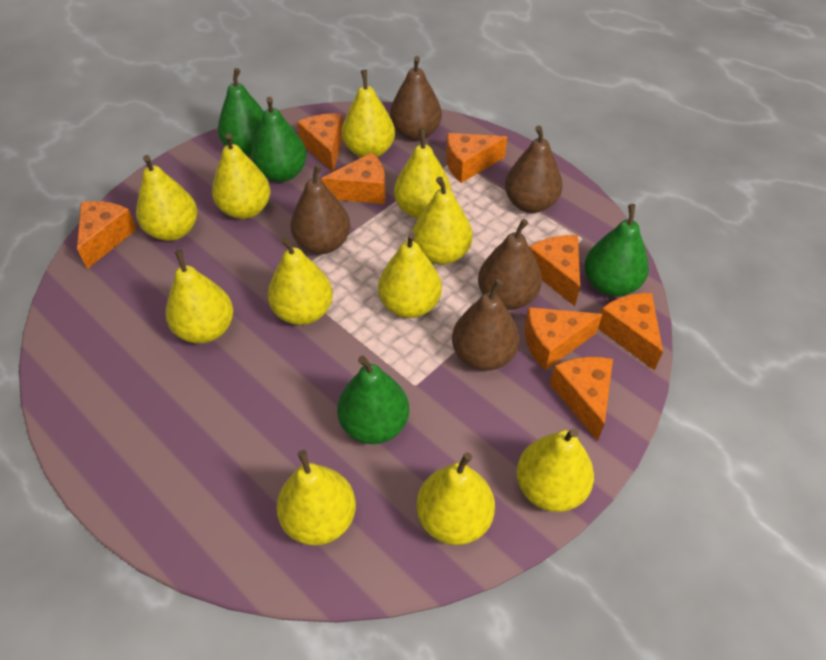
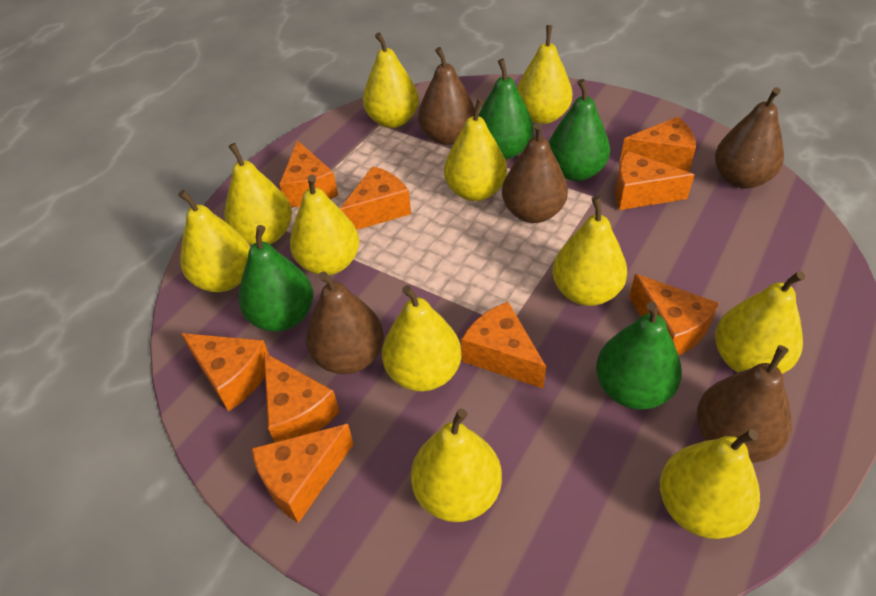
orange cheese: [77,201,137,269] [297,113,343,172] [321,153,386,204] [446,133,507,183] [524,307,602,370] [529,235,580,306] [550,357,613,441] [598,293,663,370] = 8 -> [181,333,269,412] [251,424,354,523] [264,352,340,442] [279,140,338,207] [340,166,411,230] [461,302,546,389] [615,151,694,210] [620,117,696,172] [629,274,719,356] = 9

